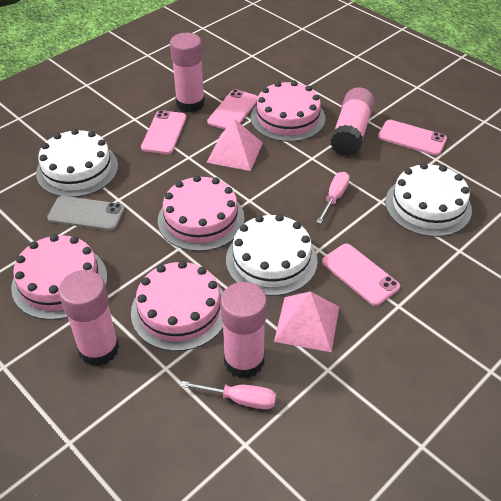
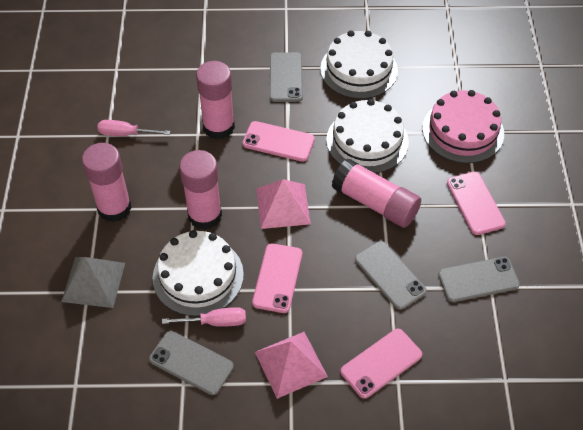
grey phone: [47,196,125,231] = 1 -> [149,331,234,395] [270,52,303,102] [355,241,427,310] [438,257,520,302] = 4
grey pyramid: none = 0 -> [61,257,125,308] = 1
pink cake: [11,234,107,320] [131,261,223,351] [158,175,245,251] [251,81,325,142] = 4 -> [422,90,504,163] = 1

